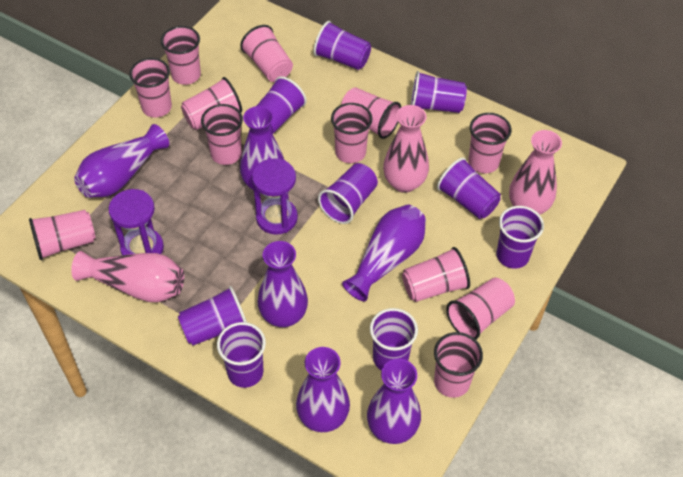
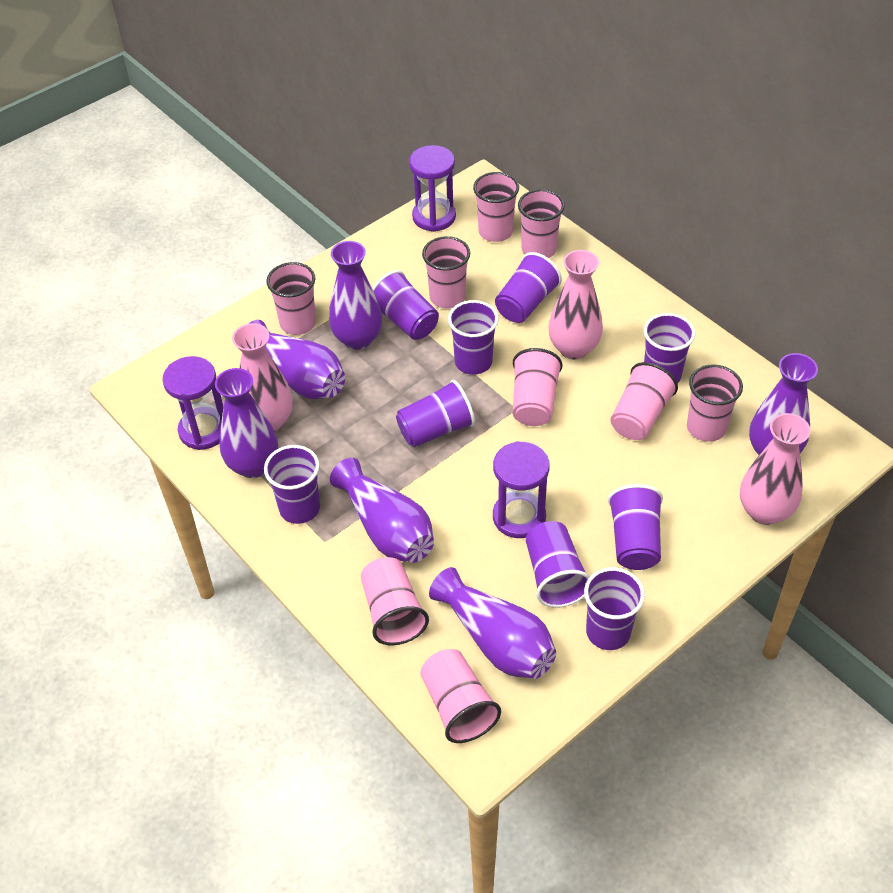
pink cup: [29,210,95,260] [129,58,172,118] [161,26,201,85] [181,77,242,130] [201,104,243,165] [240,25,293,82] [331,103,372,163] [341,87,401,139] [402,247,470,302] [434,332,483,398] [446,278,515,340] [468,113,512,173] = 12 -> [266,262,316,335] [361,557,429,645] [420,649,501,743] [422,236,470,309] [473,172,519,242] [513,348,563,426] [518,189,565,258] [610,362,678,440] [687,365,743,442] = 9
purple hourglass: [108,189,164,255] [252,158,298,235] = 2 -> [162,356,224,450] [409,145,456,232] [493,441,550,538] = 3

